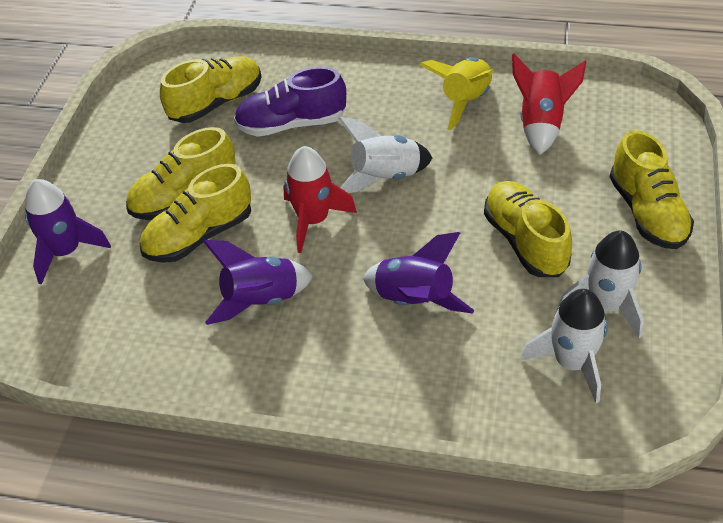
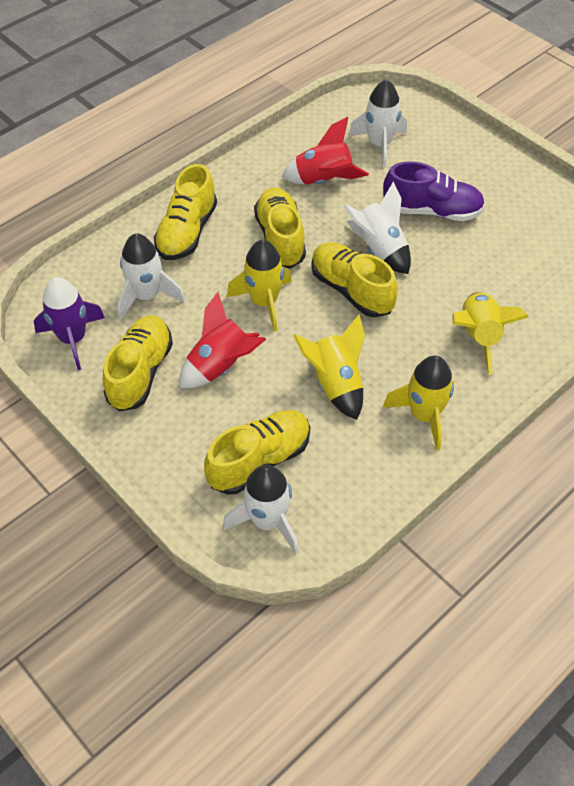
purple rocket: [25,179,111,285] [203,240,313,325] [363,232,474,313] = 3 -> [34,277,105,370] = 1
white rocket: [338,117,432,193] [521,289,608,403] [557,231,644,338] = 3 -> [118,233,185,320] [223,465,299,554] [343,181,411,274] [348,79,407,168] = 4
yellow rocket: [420,57,494,130] = 1 -> [227,240,292,332] [293,315,365,420] [383,356,454,451] [452,292,528,375] = 4

